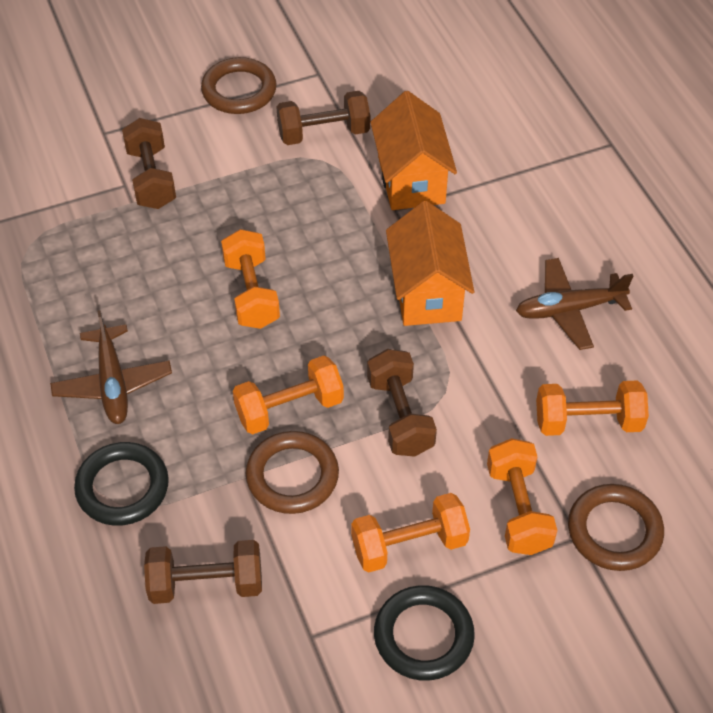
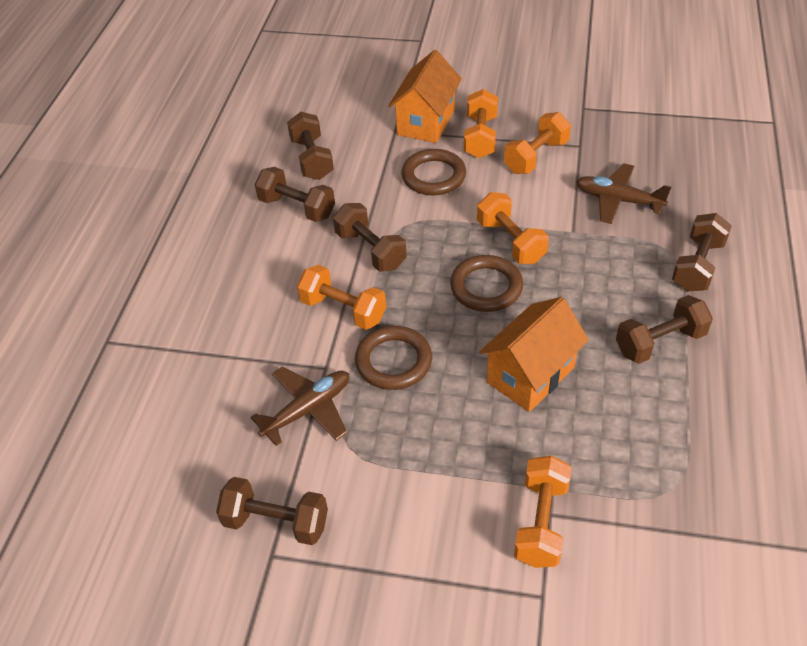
black ring: [74,442,169,526] [374,585,475,681] = 2 -> none = 0
brown dumbbell: [122,118,176,209] [144,540,262,604] [276,91,370,145] [367,349,437,457] = 4 -> [216,477,328,545] [255,167,335,222] [287,112,334,180] [333,203,407,272] [616,295,713,364] [672,213,732,292] = 6

